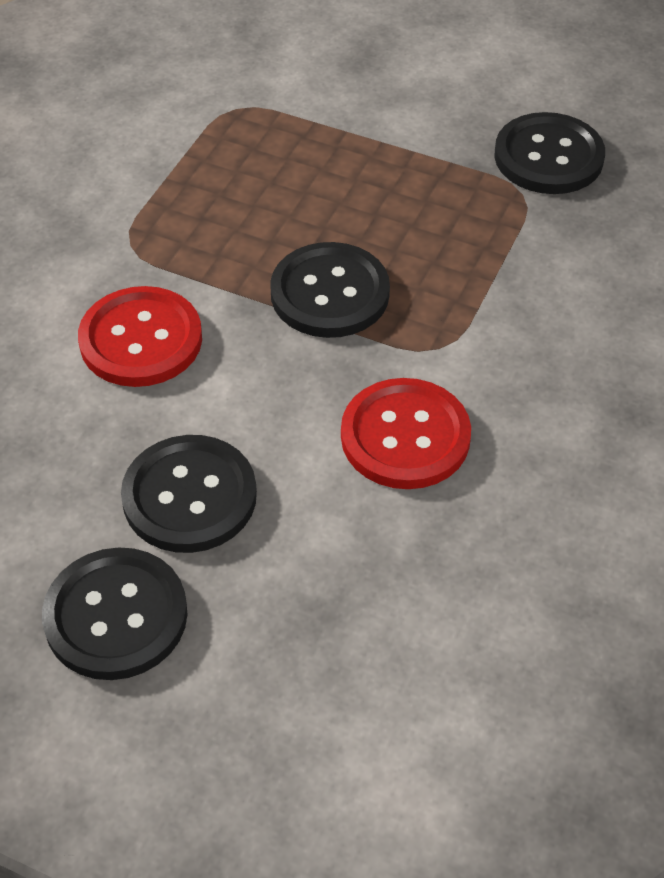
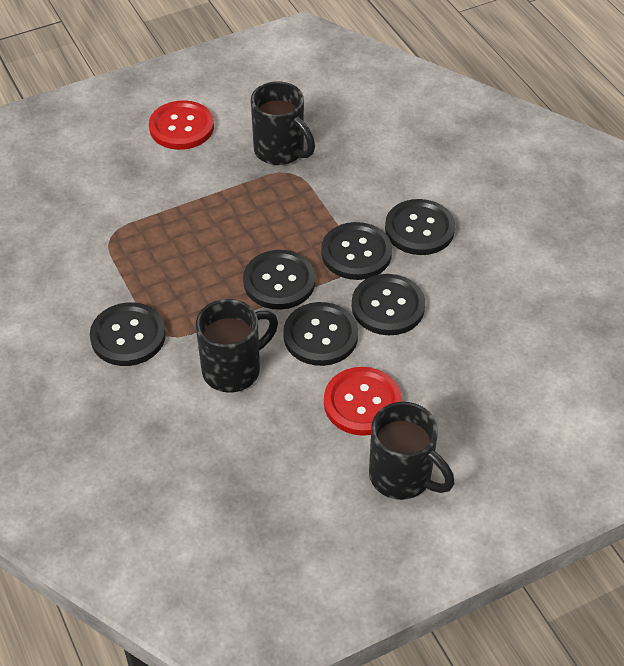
black button: [42,547,187,680] [121,435,257,553] [270,242,390,338] [494,112,605,194] = 4 -> [90,302,166,366] [243,250,315,310] [283,302,358,366] [321,222,392,280] [352,274,425,335] [385,199,455,255] = 6
black mug: none = 0 -> [196,299,278,393] [251,82,315,165] [369,402,454,500] = 3

